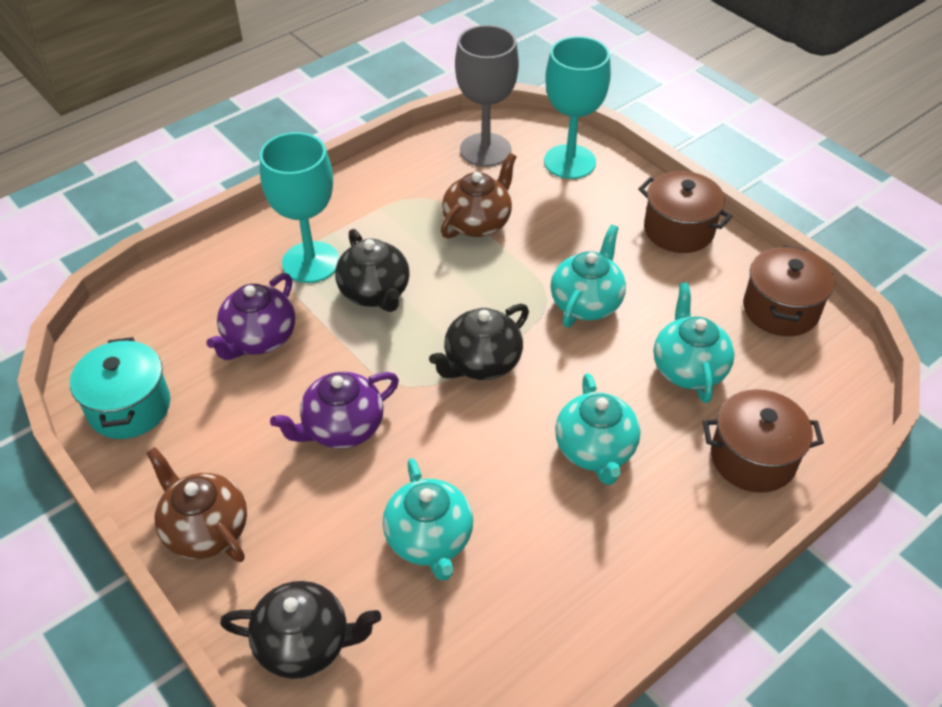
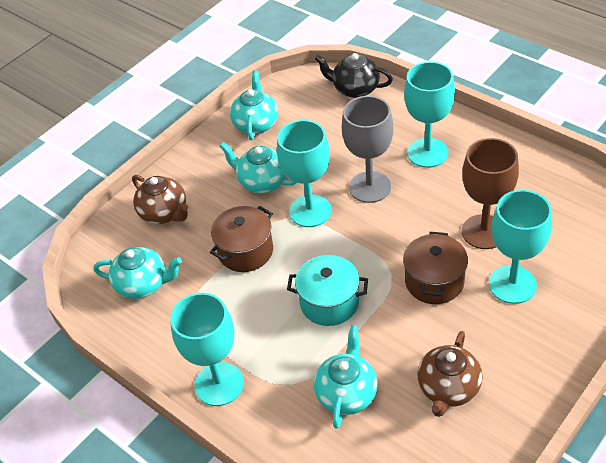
black teapot: [220,581,381,679] [335,229,410,312] [429,304,529,380] = 3 -> [315,53,393,98] = 1
brown goblet: none = 0 -> [462,138,519,249] = 1
brown pot: [638,171,732,253] [703,389,824,493] [743,245,834,336] = 3 -> [210,206,273,272] [403,232,468,304] = 2
purple teapot: [206,273,295,360] [270,372,399,448] = 2 -> none = 0
turquoise goblet: [260,132,339,283] [544,36,611,179] = 2 -> [170,293,244,406] [277,120,332,227] [404,62,455,168] [489,190,552,304] = 4

